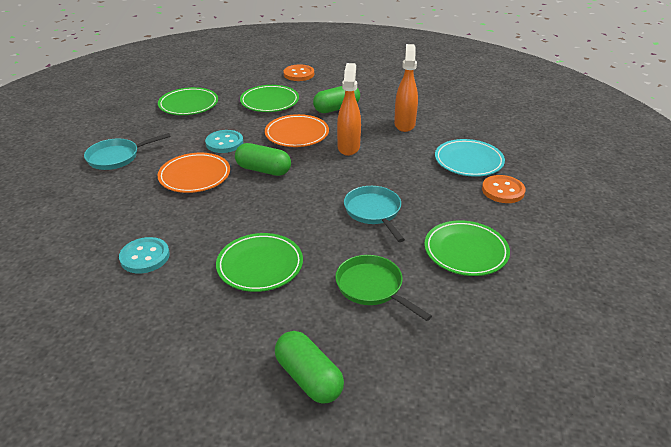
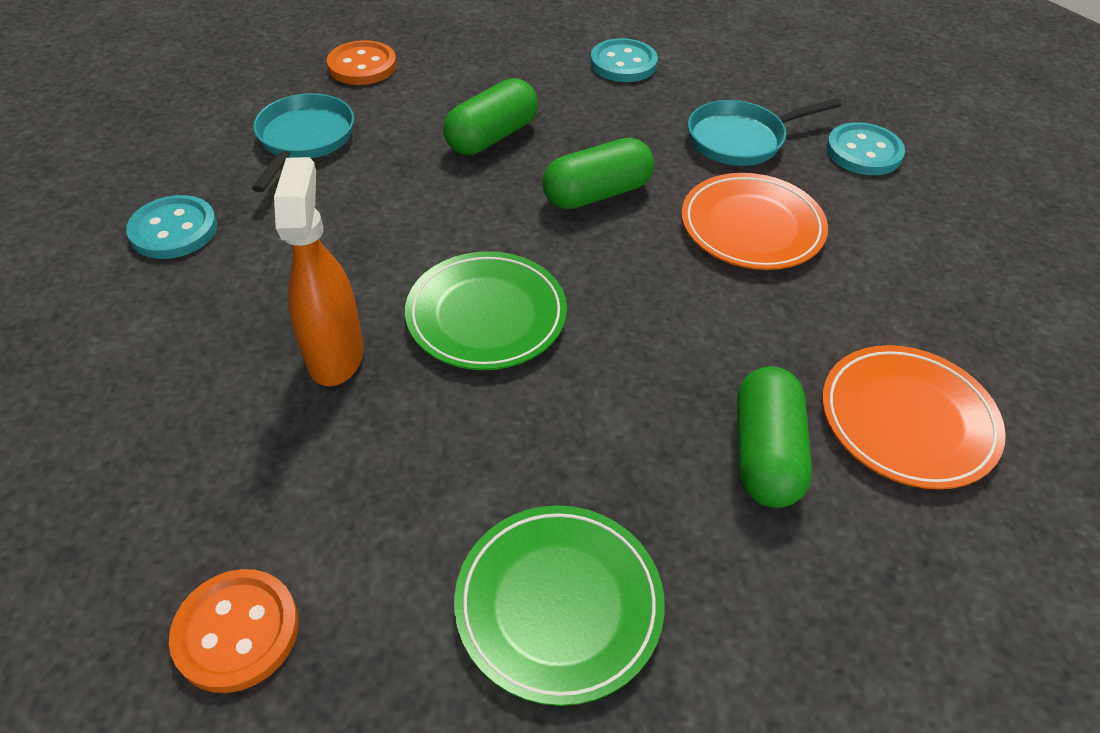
green pan: [335,255,432,321] = 1 -> none = 0
green plate: [158,87,218,115] [216,233,303,292] [240,85,299,112] [424,220,510,276] = 4 -> [405,251,567,370] [454,505,665,706] = 2
orange spray bottle: [337,63,361,156] [394,44,418,132] = 2 -> [274,157,364,386] = 1
turquoise button: [119,237,170,273] [205,130,243,153] = 2 -> [126,195,217,259] [590,38,658,82] [826,122,905,175] = 3
turquoise plate: [435,139,505,177] = 1 -> none = 0

